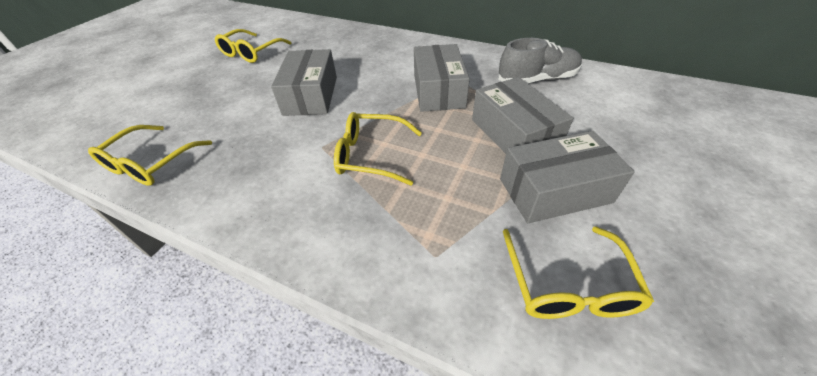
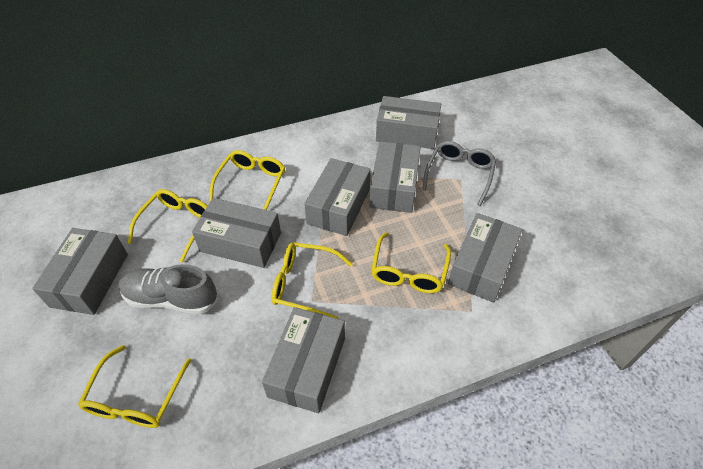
grey box: [271,49,337,116] [414,44,470,112] [472,77,573,154] [500,131,635,223] = 4 -> [32,228,128,315] [192,198,281,268] [262,307,345,413] [304,158,371,236] [370,142,421,213] [376,96,441,149] [448,213,522,302] = 7
grey glasses: none = 0 -> [422,141,496,206] = 1
yellow glasses: [88,125,212,186] [215,29,292,63] [334,112,422,186] [503,227,654,319] = 4 -> [78,345,191,428] [128,189,208,263] [209,150,285,210] [271,242,353,319] [371,232,451,293] = 5

